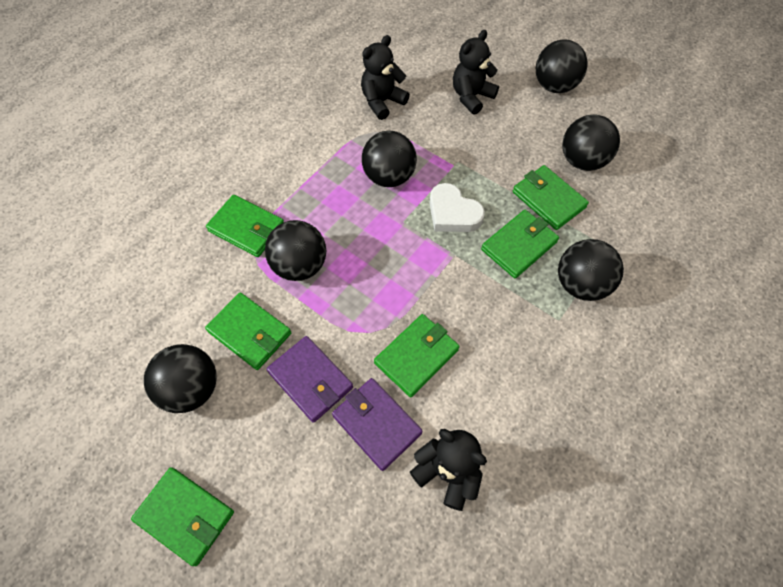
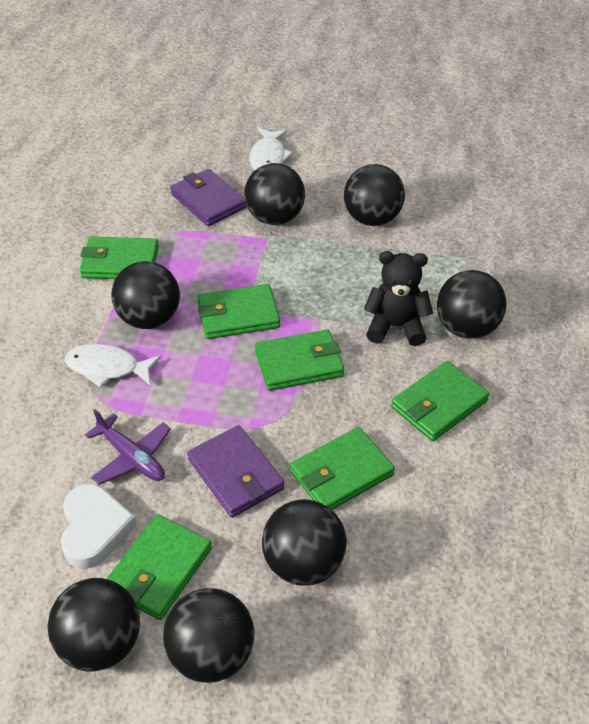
black ball: [144,344,217,413] [265,220,326,281] [362,131,417,187] [536,39,588,93] [558,239,624,301] [562,114,620,171] = 6 -> [47,578,140,672] [111,261,180,329] [163,588,254,683] [244,163,305,225] [262,499,347,586] [344,164,405,226] [437,270,507,339] = 7
black teddy bear: [361,35,410,120] [410,429,487,511] [453,30,499,115] = 3 -> [364,251,433,346] = 1
purple plane: none = 0 -> [85,409,171,485] = 1
white fish: none = 0 -> [65,344,161,388] [249,128,293,171] = 2

